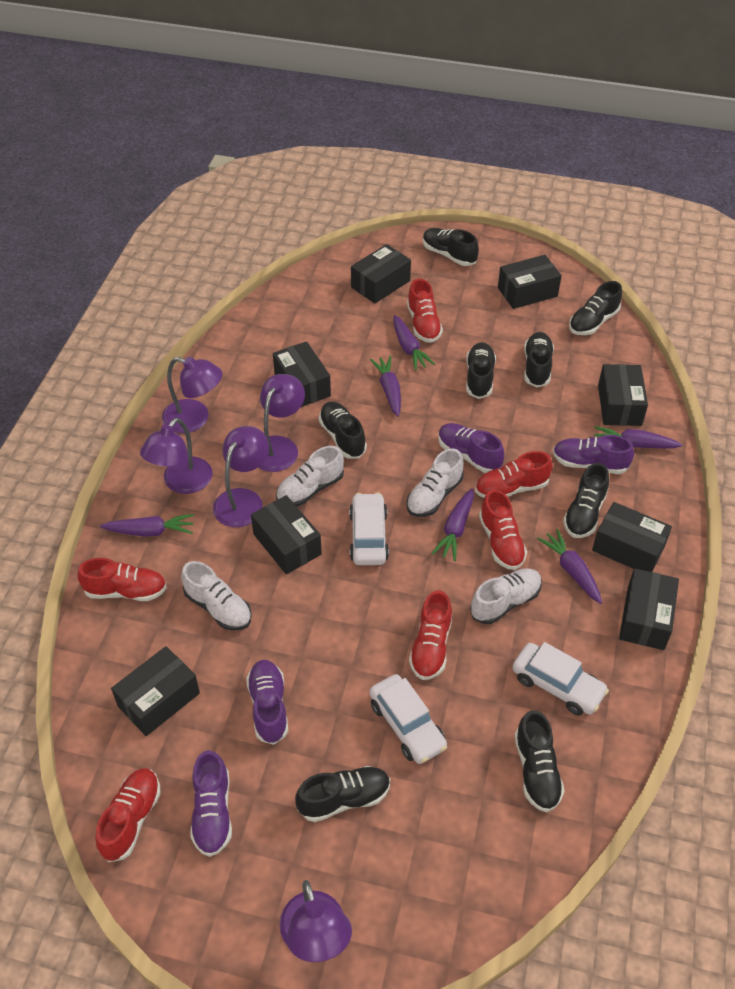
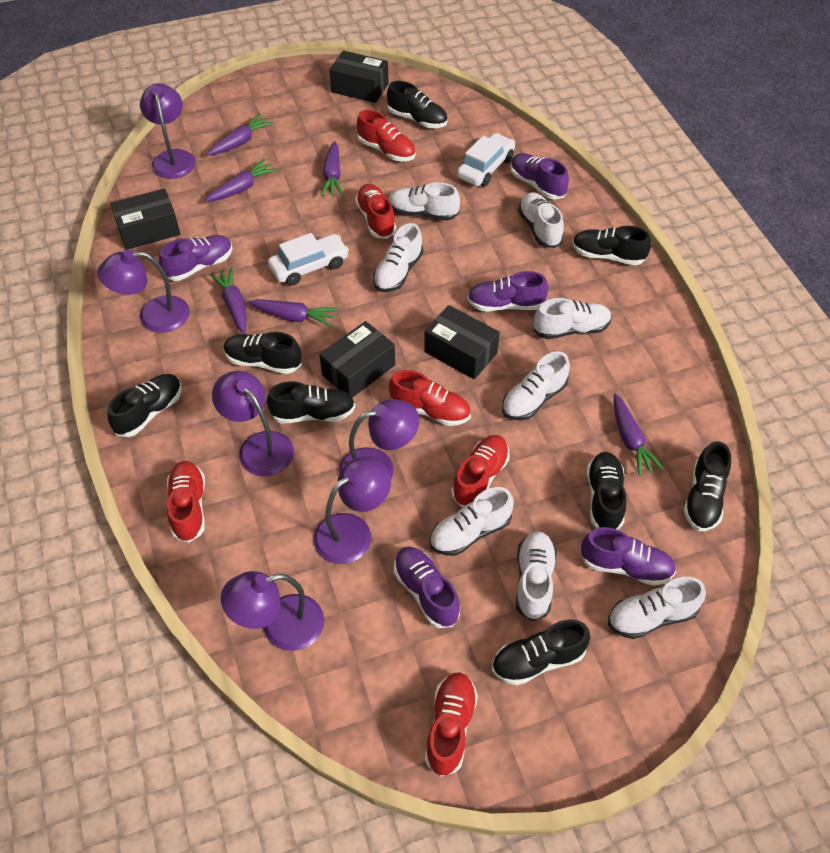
black box: [111,646,200,736] [251,495,322,574] [273,341,331,407] [351,244,411,304] [498,255,562,309] [592,502,672,572] [598,364,648,426] [619,569,679,650] = 8 -> [110,188,180,250] [319,321,395,398] [329,51,389,103] [424,305,500,379] = 4
purple lamp: [140,418,213,494] [162,356,223,433] [213,426,269,527] [258,374,305,472] [280,880,352,962] = 5 -> [97,250,189,333] [140,83,196,179] [212,371,294,477] [221,571,324,651] [313,456,391,564] [338,399,419,479] = 6
purple shoe: [190,750,232,857] [246,660,288,745] [438,423,504,473] [553,435,634,474] = 4 -> [159,235,233,281] [394,547,460,628] [467,271,549,312] [510,153,569,199] [580,527,676,586] = 5
white car: [349,493,389,565] [370,674,447,764] [512,642,609,716] = 3 -> [268,233,349,286] [457,133,515,187] = 2
white shoe: [181,561,252,631] [276,446,344,507] [406,449,464,517] [470,568,542,624] = 4 -> [373,223,423,292] [388,182,460,221] [430,487,514,556] [502,351,570,420] [516,531,557,621] [518,192,564,248] [534,298,612,339] [608,577,706,639] = 8

